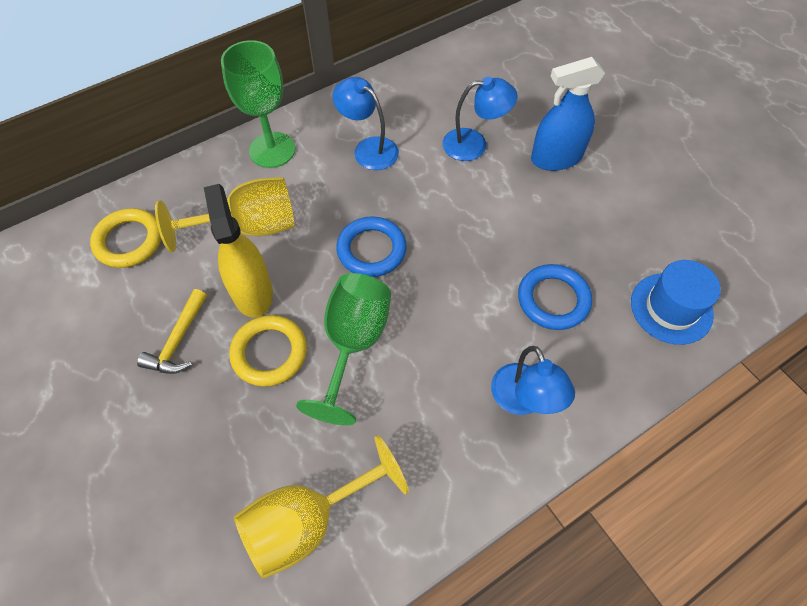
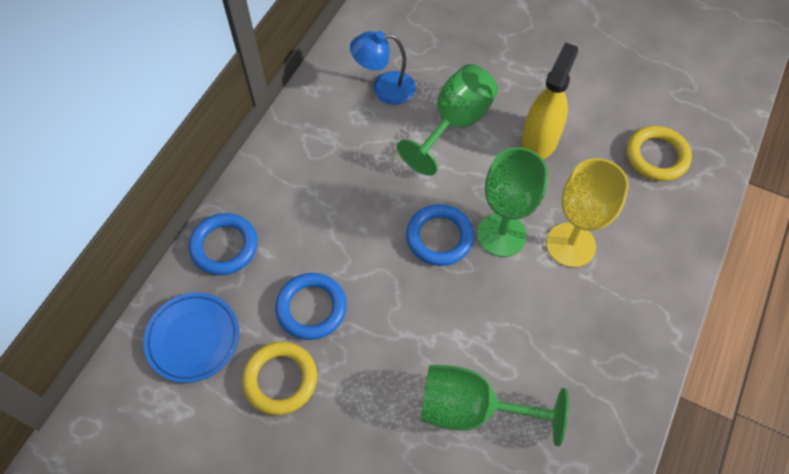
blue hat: [631,260,721,345] = 1 -> none = 0
blue lamp: [333,77,399,170] [443,77,517,161] [491,346,575,415] = 3 -> [350,31,416,105] = 1
blue plate: none = 0 -> [143,293,239,383] = 1
blue ring: [336,216,407,277] [518,264,592,330] = 2 -> [189,213,258,275] [275,273,347,340] [406,204,474,266] = 3
blue spray bottle: [531,57,605,171] = 1 -> none = 0
green goblet: [221,40,295,168] [296,273,391,426] = 2 -> [397,64,498,176] [420,365,569,446] [477,147,548,257] = 3
yellow goblet: [155,177,295,252] [234,435,409,579] = 2 -> [546,158,629,267] = 1
yellow hammer: [137,289,207,374] = 1 -> none = 0

